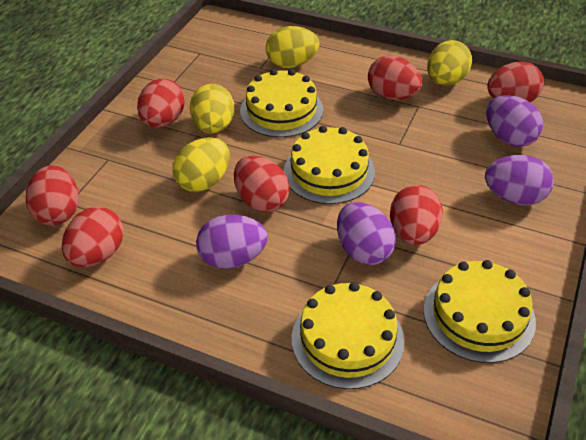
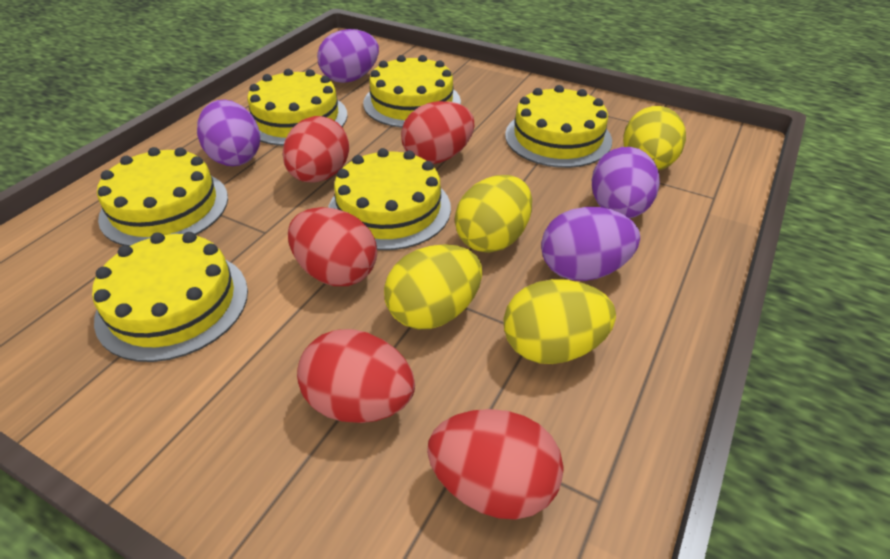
red egg: [26,165,78,226] [62,207,124,267] [137,79,185,128] [234,156,290,212] [368,56,422,100] [390,185,443,245] [487,61,544,102] = 7 -> [283,116,349,183] [288,207,377,286] [297,329,415,423] [401,101,474,164] [427,409,564,520] = 5
yellow cake: [240,69,323,138] [284,126,375,204] [292,282,405,389] [423,260,536,363] = 4 -> [92,232,248,362] [97,147,228,246] [247,69,348,146] [328,148,451,250] [363,55,461,128] [505,85,612,168] = 6

